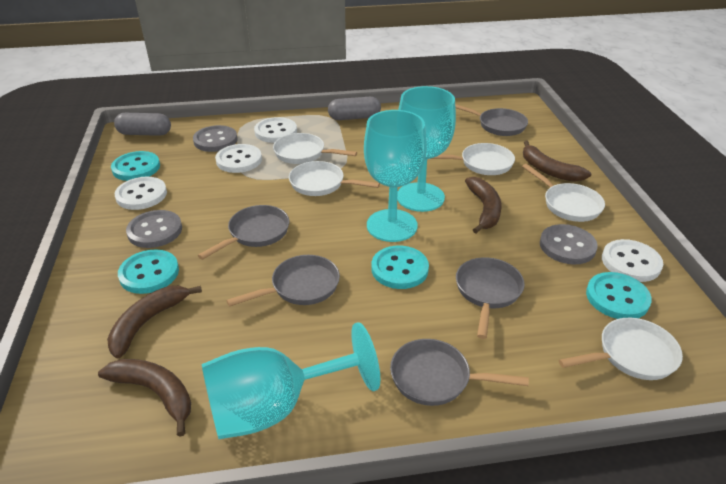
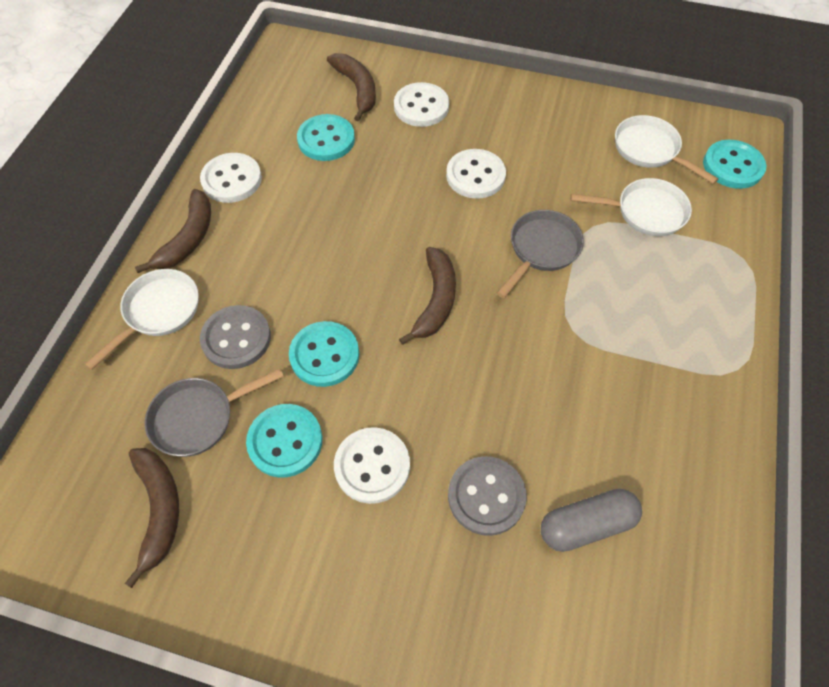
grey button: [126,210,182,248] [193,125,238,152] [540,224,598,265] = 3 -> [200,305,271,369] [448,456,527,536] = 2
grey capsule: [114,113,171,136] [328,97,381,120] = 2 -> [541,489,642,552] = 1
grey pan: [198,205,289,260] [226,255,340,307] [390,339,529,406] [455,104,528,136] [456,257,525,339] = 5 -> [145,368,284,457] [497,210,584,298] = 2
turquoise goblet: [202,322,380,439] [364,110,427,242] [397,86,456,212] = 3 -> none = 0
white pan: [273,133,357,164] [289,161,380,196] [431,143,515,175] [522,164,605,222] [559,318,683,380] = 5 -> [85,269,199,370] [570,178,692,236] [615,115,718,184] = 3

